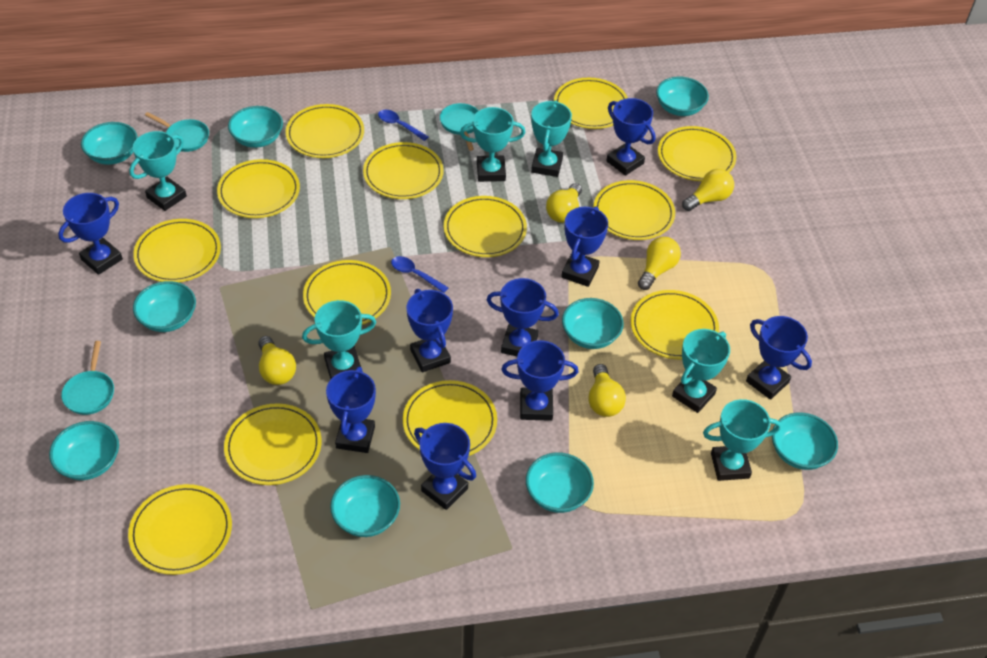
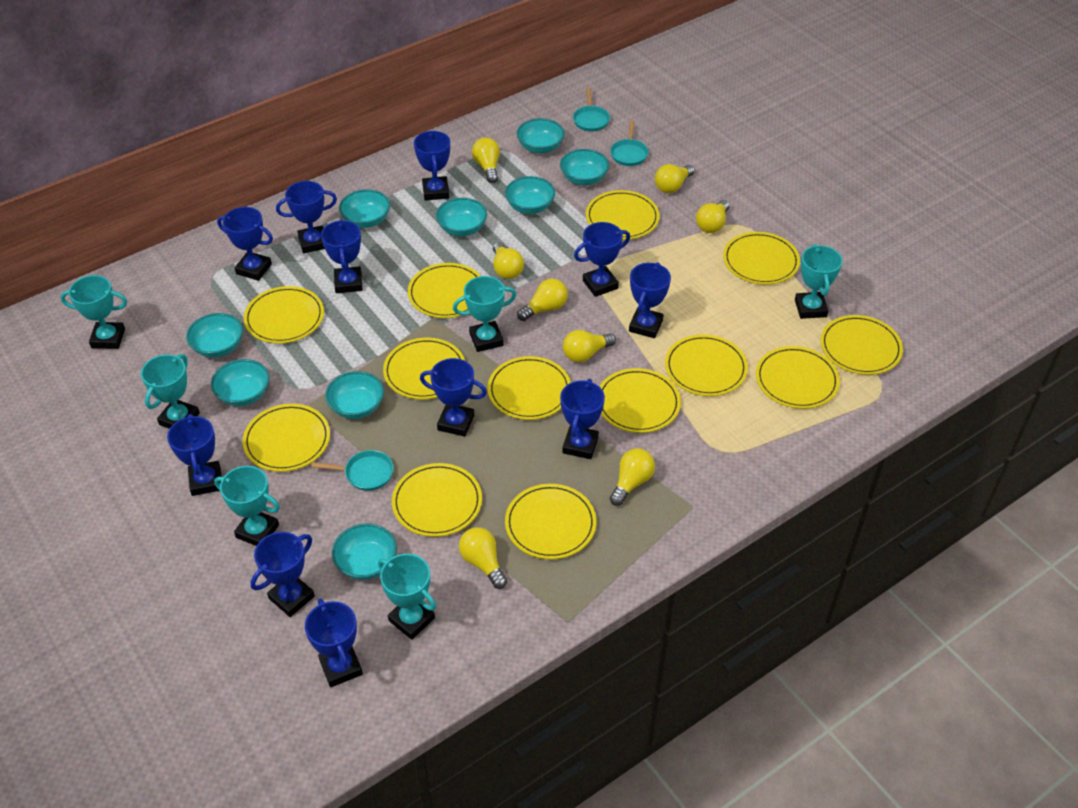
blue spoon: [378,110,429,141] [391,256,449,293] = 2 -> none = 0
blue trophy: [58,193,123,275] [326,367,376,453] [406,289,453,372] [414,423,476,510] [487,278,559,356] [501,340,578,421] [561,206,608,287] [606,98,655,176] [746,316,812,400] = 9 -> [167,414,222,496] [217,207,273,281] [250,532,315,617] [276,181,337,253] [305,598,363,687] [321,220,362,293] [414,130,450,201] [420,358,487,437] [560,379,605,459] [574,222,630,297] [629,262,671,338] = 11
yellow light bulb: [258,336,296,385] [546,183,582,223] [588,364,626,417] [638,237,681,290] [682,169,734,211] = 5 -> [459,527,507,589] [472,137,500,183] [493,242,524,279] [517,279,568,321] [563,330,616,363] [610,448,655,506] [655,164,695,193] [696,200,730,233] = 8

